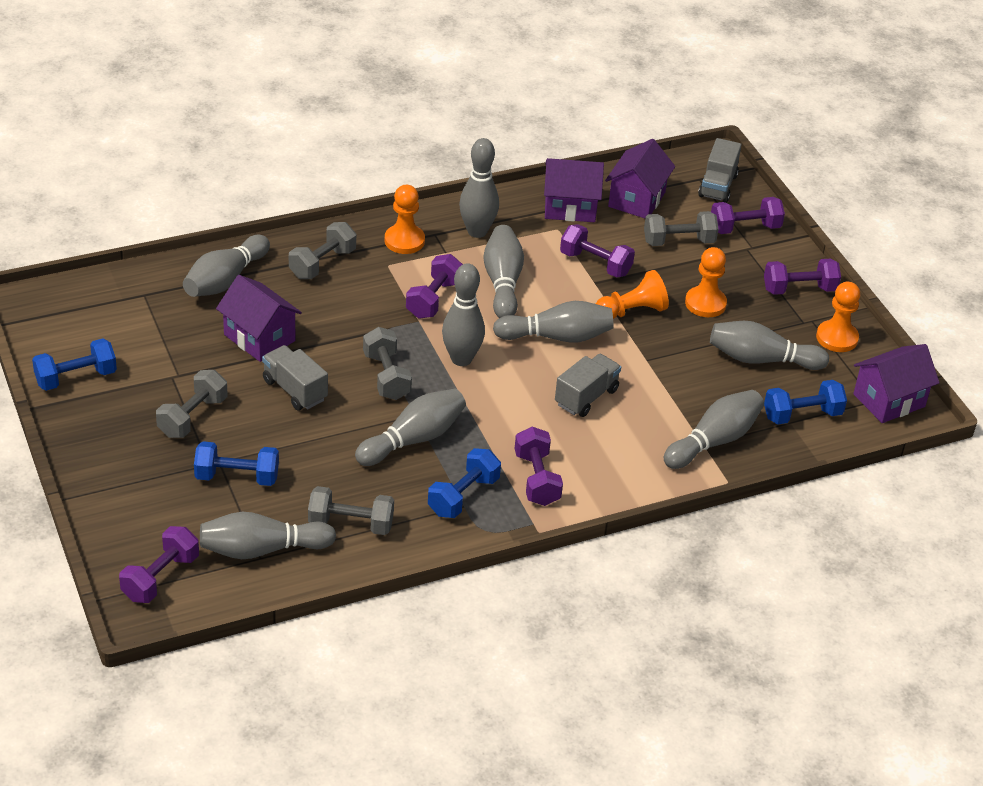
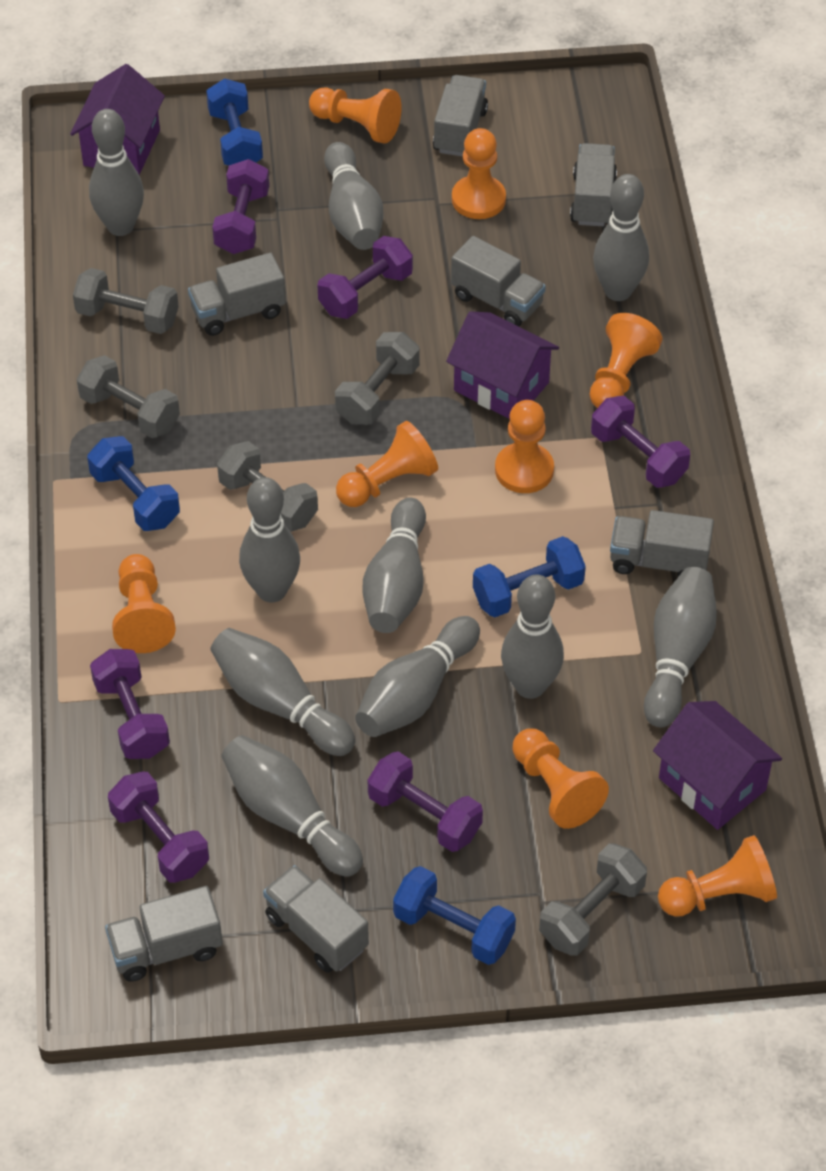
grey bowling pin: [183,235,270,297] [200,512,336,559] [355,389,466,466] [442,263,485,366] [459,138,499,238] [483,225,524,318] [493,301,614,343] [664,390,764,469] [710,321,829,370] = 9 -> [89,109,144,236] [210,628,355,756] [221,735,363,877] [239,477,300,603] [324,142,384,250] [355,616,480,737] [363,497,426,633] [501,574,564,699] [593,174,649,301] [644,567,717,727] = 10
grey truck: [262,345,328,411] [555,354,621,417] [698,138,741,203] = 3 -> [105,886,223,982] [188,253,286,336] [263,865,369,973] [433,75,488,157] [451,236,546,326] [570,143,617,226] [610,510,714,577] = 7
orange pawn: [385,185,425,254] [596,270,669,319] [685,247,727,317] [816,282,860,352] = 4 -> [112,554,176,653] [309,87,402,143] [336,421,438,507] [452,128,506,219] [495,400,554,493] [512,729,609,829] [590,313,662,408] [658,835,777,917] = 8
purple house: [216,275,302,362] [544,158,604,222] [605,139,675,218] [853,344,940,423] = 4 -> [70,64,165,175] [446,311,559,419] [653,701,782,830] = 3

